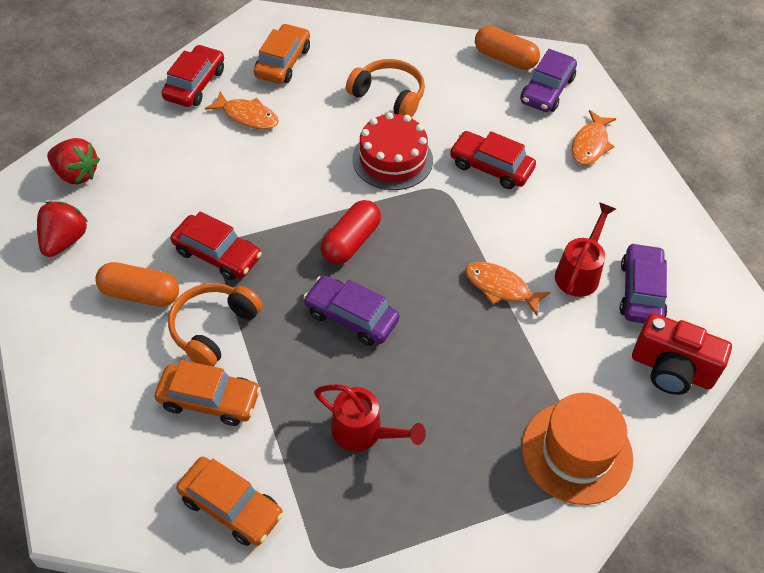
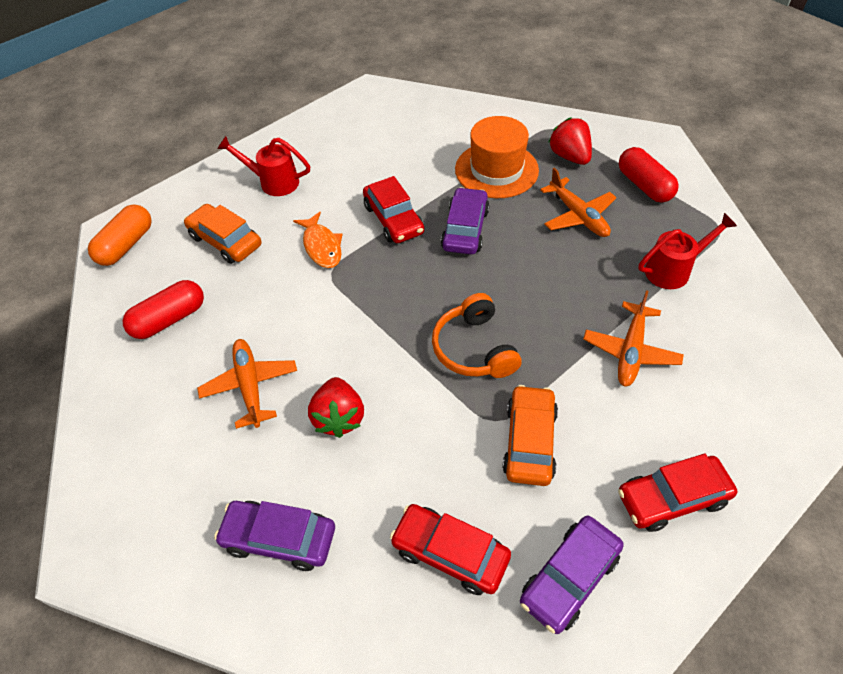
orange capsule: [96,262,179,307] [475,26,540,70] = 2 -> [88,204,152,266] = 1
orange car: [154,360,261,426] [176,457,283,546] [254,24,310,84] = 3 -> [184,204,261,264] [502,385,558,486] = 2
orange fish: [205,92,279,129] [465,262,551,316] [572,110,616,165] = 3 -> [293,212,343,268] = 1
orange headphones: [168,283,263,367] [346,59,425,118] = 2 -> [432,293,522,378] = 1
orange plane: none = 0 -> [197,339,297,429] [540,168,616,237] [583,290,684,387] = 3
red cake: [353,112,433,190] = 1 -> none = 0
red camera: [632,313,732,395] = 1 -> none = 0
red capsule: [321,200,381,265] = 1 -> [122,280,204,339] [619,147,679,202] = 2

